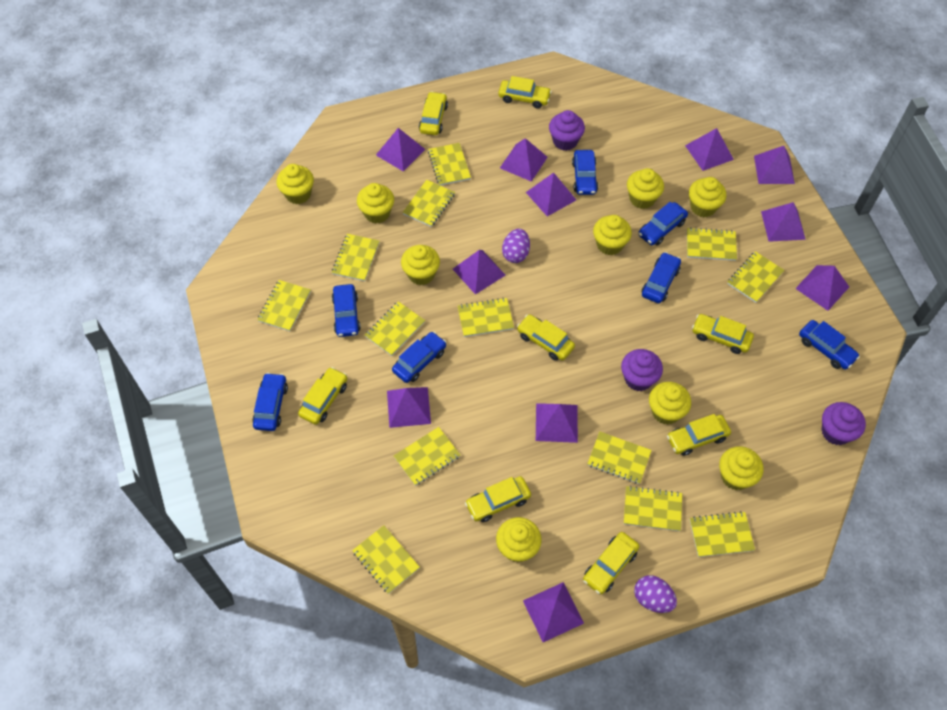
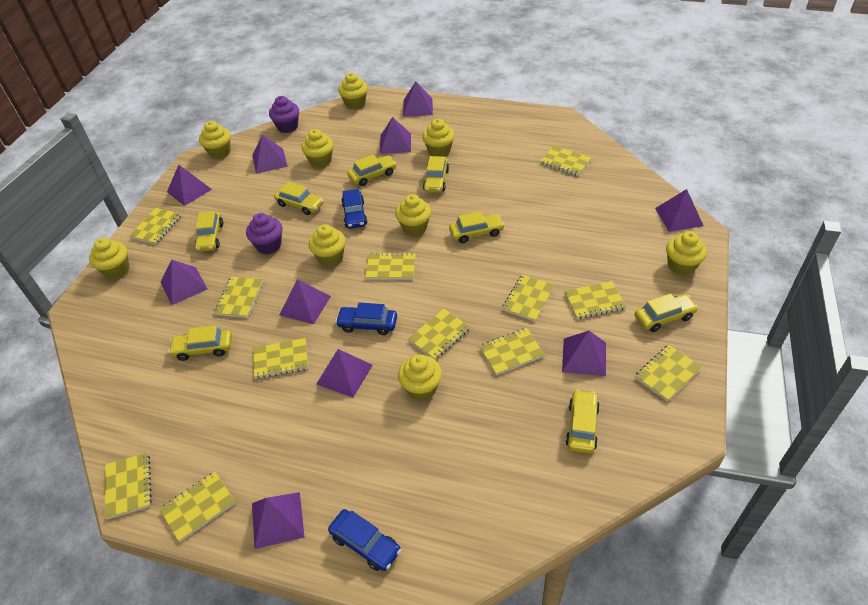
blue car: [252,373,288,431] [332,284,361,337] [392,332,447,383] [572,150,598,195] [638,202,688,246] [642,252,681,303] [799,320,860,370] = 7 -> [328,509,401,571] [335,303,397,335] [341,189,367,229] = 3
purple cupcake: [549,110,585,151] [621,349,663,391] [822,402,866,445] = 3 -> [246,213,282,254] [269,96,299,133] = 2
purple egg: [502,229,530,263] [634,575,677,613] = 2 -> none = 0
purple pyramid: [376,128,425,172] [387,387,431,428] [453,250,506,295] [500,138,548,182] [523,582,584,642] [526,173,576,216] [536,403,578,443] [685,128,734,171] [754,146,795,184] [761,202,806,242] [795,265,849,311] = 11 -> [161,259,207,305] [167,165,212,206] [252,135,288,174] [252,492,305,549] [279,279,331,324] [316,349,373,397] [380,117,411,154] [403,81,433,117] [562,331,606,377] [655,189,703,232] = 10
yellow notebook: [257,280,311,331] [332,234,379,281] [352,525,420,594] [365,301,425,356] [394,427,460,486] [403,180,455,227] [428,143,471,186] [458,298,514,337] [587,432,652,484] [624,486,682,531] [687,228,737,261] [690,511,755,557] [727,251,784,303] = 13 -> [105,453,152,519] [130,208,181,244] [159,472,236,542] [214,277,263,318] [253,338,308,379] [365,253,416,280] [408,309,470,360] [479,328,545,375] [502,274,555,322] [540,146,592,176] [564,281,626,319] [635,345,702,401] = 12

